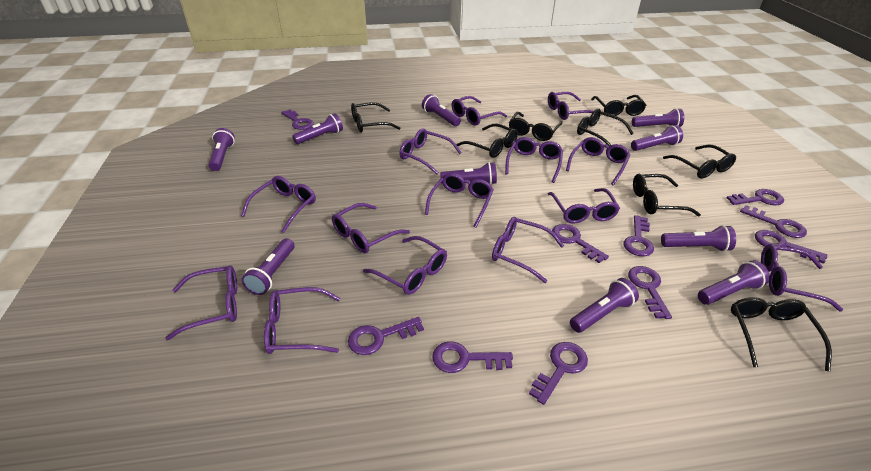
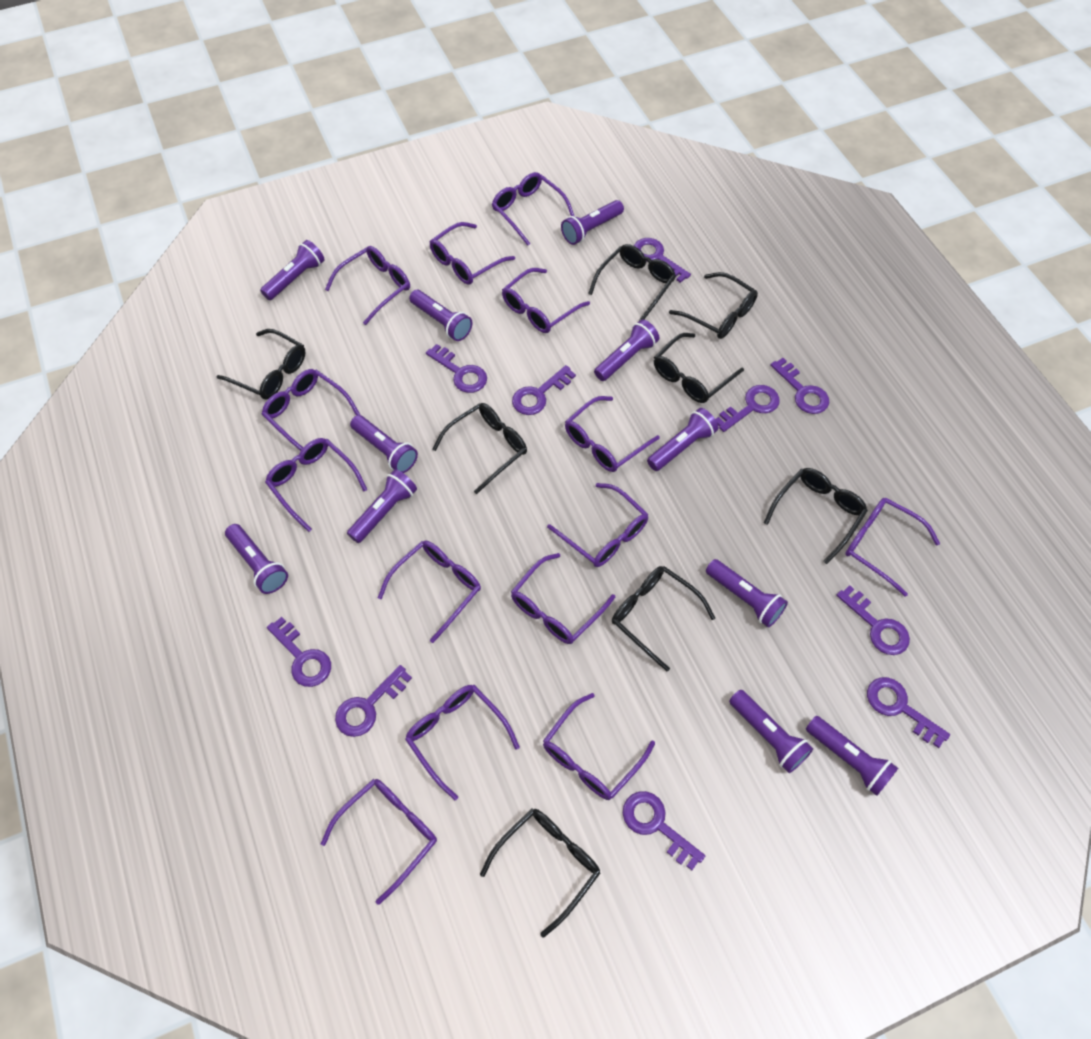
purple flashlight: [208,128,235,171] [242,238,294,295] [292,113,343,144] [422,94,461,126] [440,162,497,185] [570,278,639,333] [631,125,683,151] [632,108,684,127] [661,225,736,252] [698,260,770,305] = 10 -> [225,524,288,594] [260,240,325,300] [347,469,417,543] [350,415,418,473] [409,290,473,341] [561,200,624,245] [594,319,659,381] [647,408,718,471] [706,559,788,627] [729,690,813,773] [806,716,898,796] = 11

